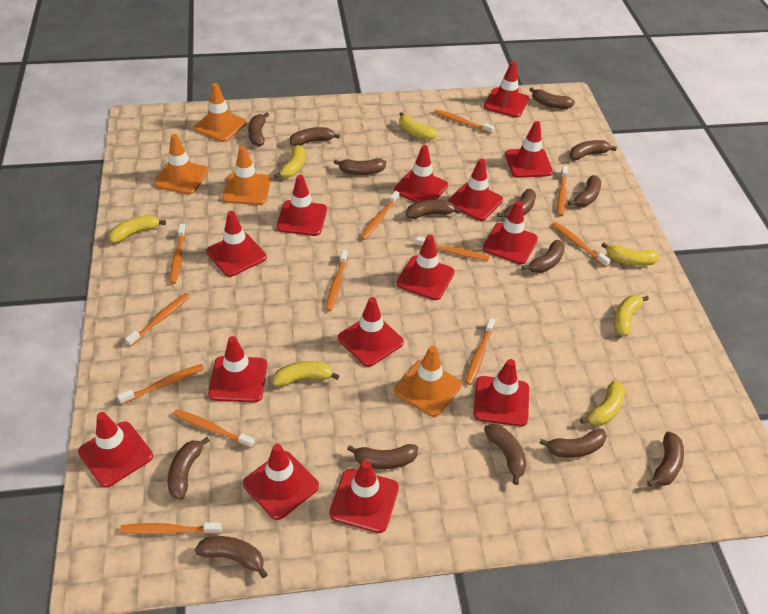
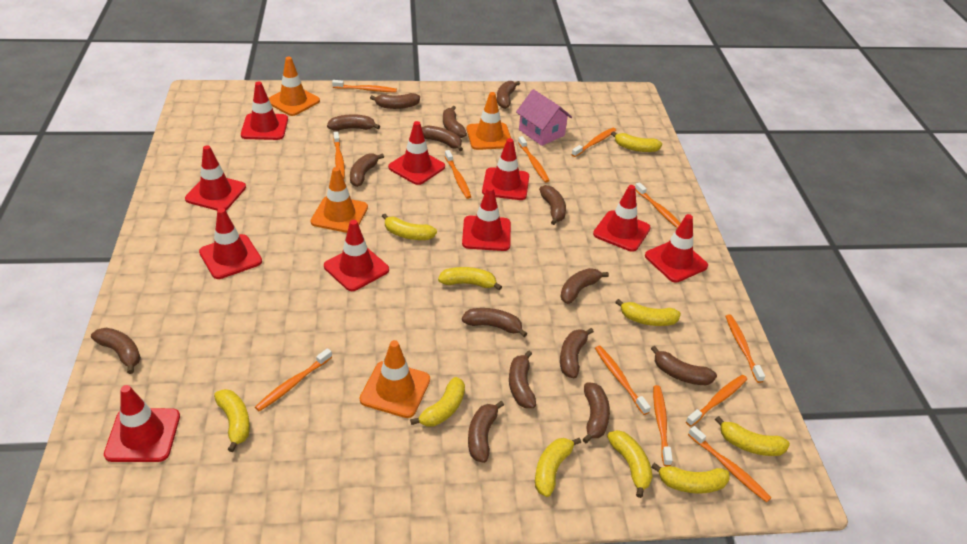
pink house: none = 0 -> [516,89,572,146] = 1
red traffic cone: [78,412,153,487] [206,211,266,277] [208,336,267,403] [243,444,319,520] [276,175,327,236] [329,460,399,533] [338,297,404,367] [394,145,448,203] [396,235,455,300] [448,159,503,221] [474,359,529,426] [483,201,538,264] [484,61,529,118] [505,121,553,178] = 14 -> [104,385,180,462] [185,145,246,211] [199,208,262,279] [241,82,288,140] [324,220,389,291] [388,121,445,185] [462,187,511,251] [482,138,529,200] [593,185,651,252] [645,214,708,283] = 10
yellow banana: [109,215,166,243] [273,361,340,387] [274,145,305,179] [399,112,438,140] [580,380,625,426] [601,243,660,266] [614,295,649,336] = 7 -> [214,389,250,452] [382,214,437,240] [410,377,465,427] [438,267,502,290] [535,438,581,497] [607,430,652,498] [611,131,662,152] [615,299,681,326] [651,463,730,493] [715,416,790,456] = 10

